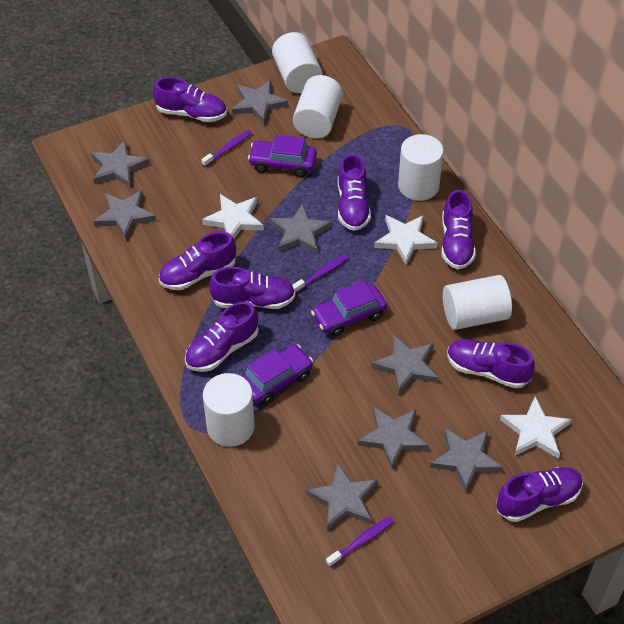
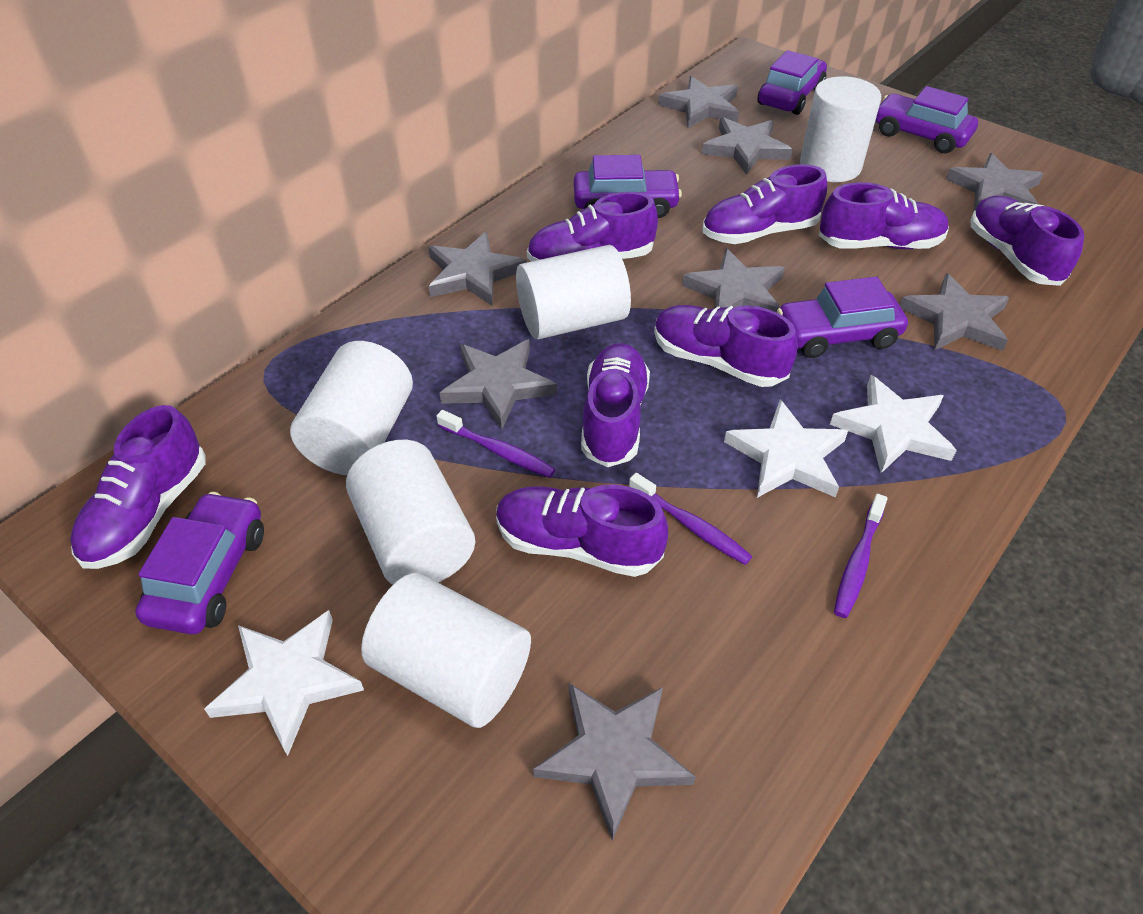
purple car: [242,344,313,405] [248,135,317,177] [311,280,387,337] = 3 -> [135,492,264,634] [574,155,682,218] [757,50,827,115] [777,277,908,358] [875,86,978,153] = 5

